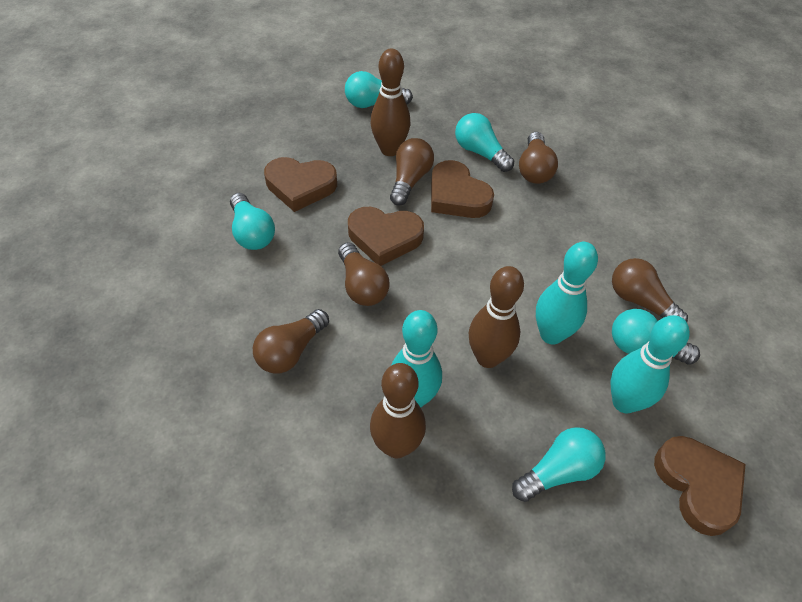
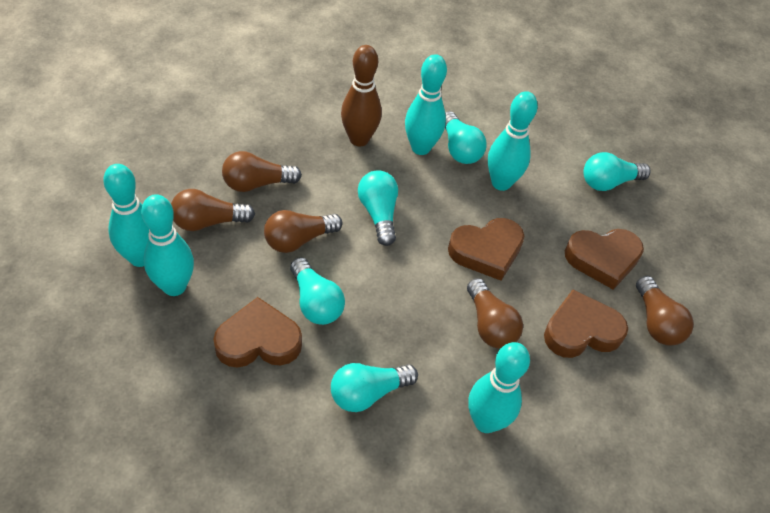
brown bowling pin: [370,363,426,458] [371,48,410,156] [469,266,524,368] = 3 -> [341,45,382,146] = 1
turquoise bowling pin: [391,310,442,408] [536,242,598,345] [610,315,690,413] = 3 -> [103,164,149,267] [141,194,194,296] [405,54,447,155] [468,342,530,433] [488,91,538,191] = 5

